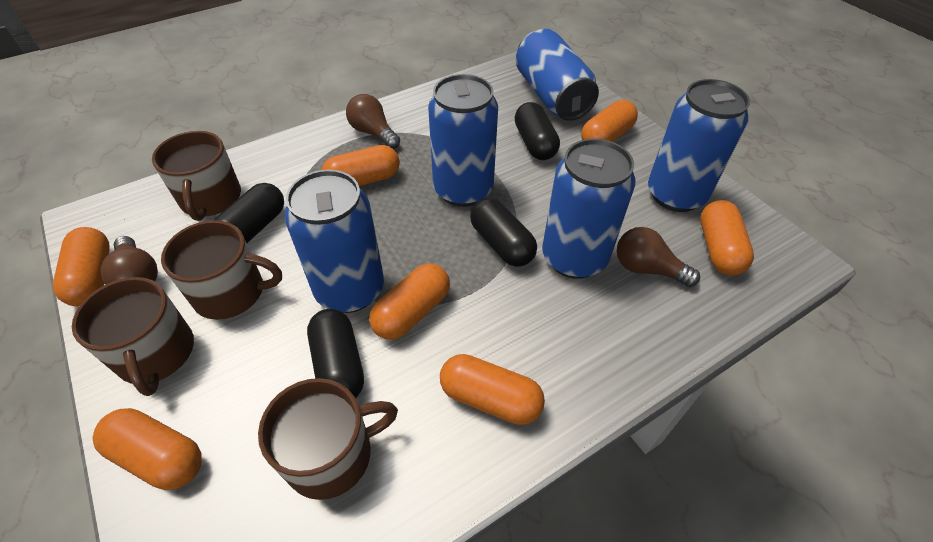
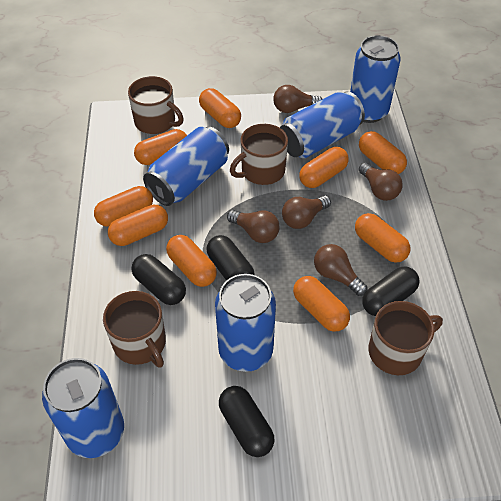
brown light bulb: [100,236,158,285] [346,94,400,149] [617,227,700,287] = 3 -> [227,210,280,243] [273,85,322,113] [282,196,331,229] [314,244,367,296] [359,163,403,201] = 5
orange capsule: [53,227,110,306] [93,408,202,490] [322,145,400,186] [369,263,450,340] [440,354,545,425] [581,100,638,142] [700,200,754,276] = 7 -> [94,186,153,227] [108,205,168,246] [134,129,187,165] [166,235,217,287] [199,88,241,128] [293,276,350,332] [299,147,349,188] [355,213,411,263] [359,131,407,174] = 9

